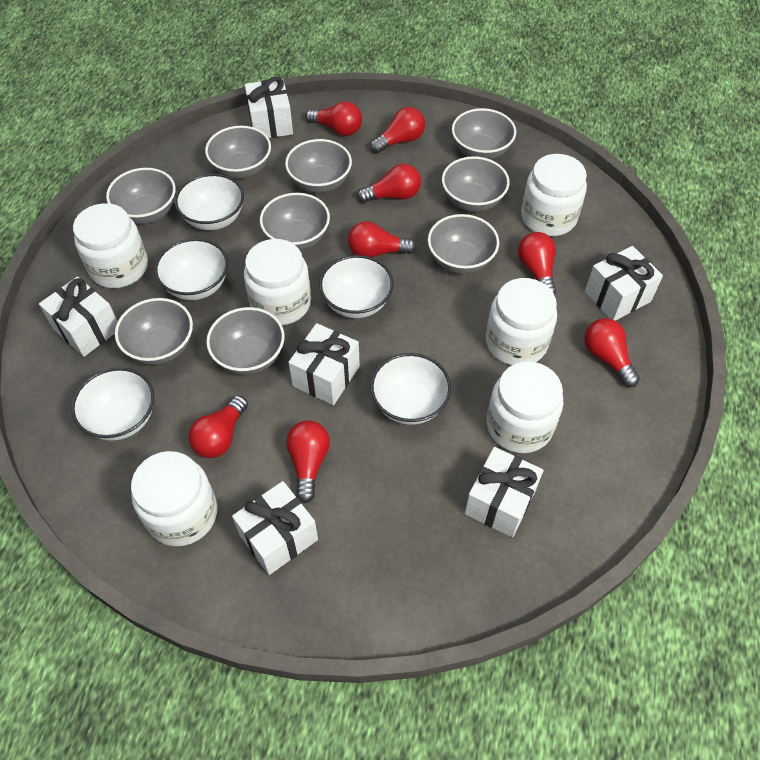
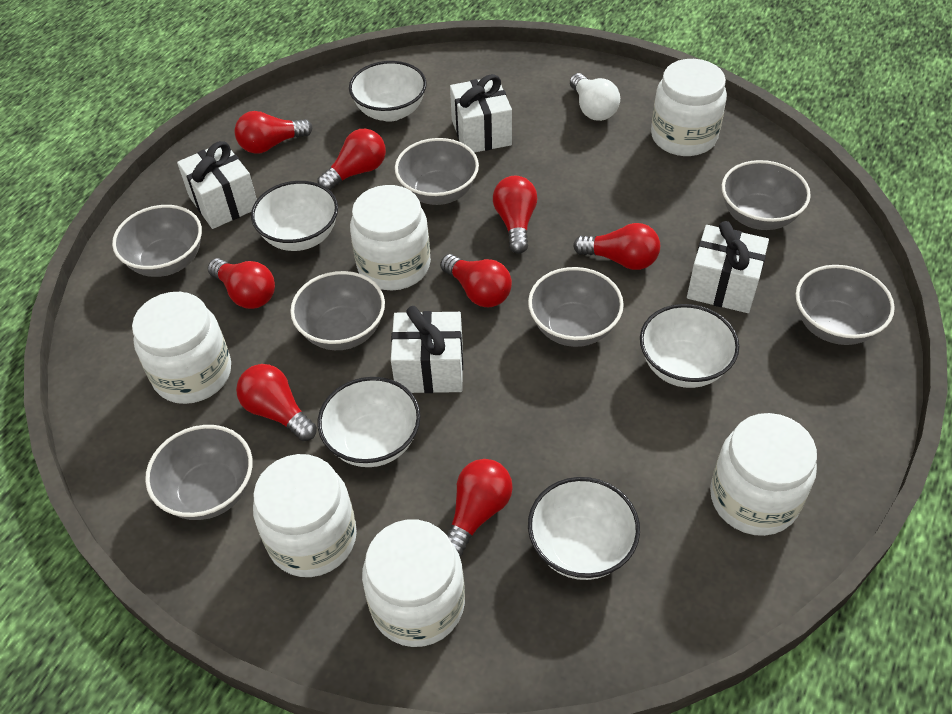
grey bowl: [106,168,176,224] [115,298,193,365] [205,126,271,179] [206,307,285,375] [260,193,330,250] [285,139,352,193] [428,214,499,274] [442,156,510,212] [452,108,516,160] = 9 -> [112,205,202,277] [145,425,253,520] [290,271,385,350] [395,138,479,205] [528,267,624,347] [722,160,811,230] [796,265,895,345] = 7
white gift: [39,277,118,357] [232,481,318,575] [245,77,293,138] [288,323,360,405] [465,447,544,537] [585,246,663,321] = 6 -> [177,141,257,229] [391,306,463,393] [450,74,512,153] [687,221,769,313] = 4
white light bulb: none = 0 -> [570,73,620,121] = 1

